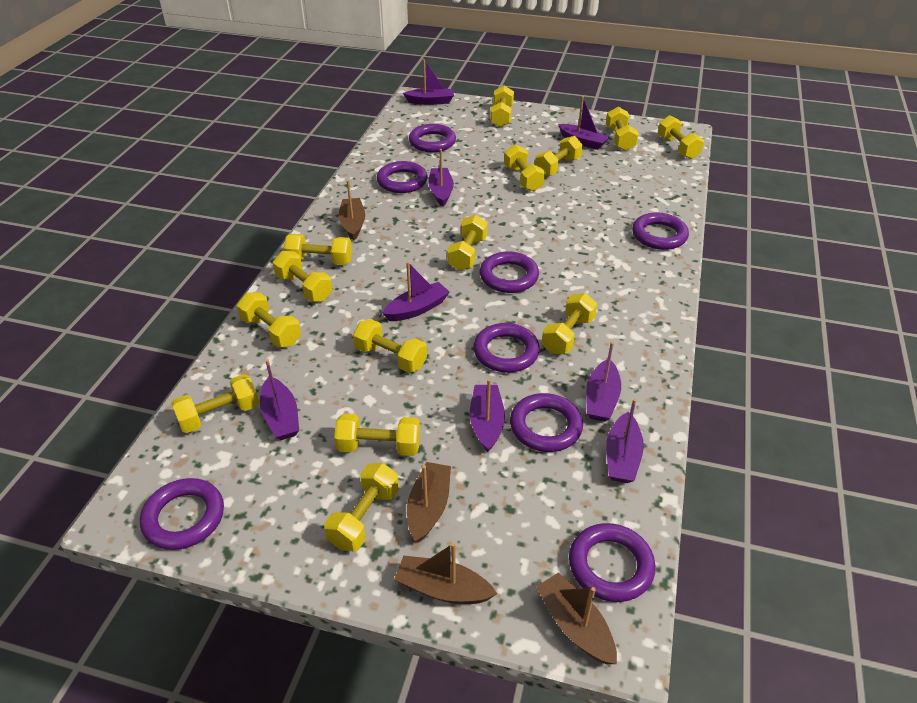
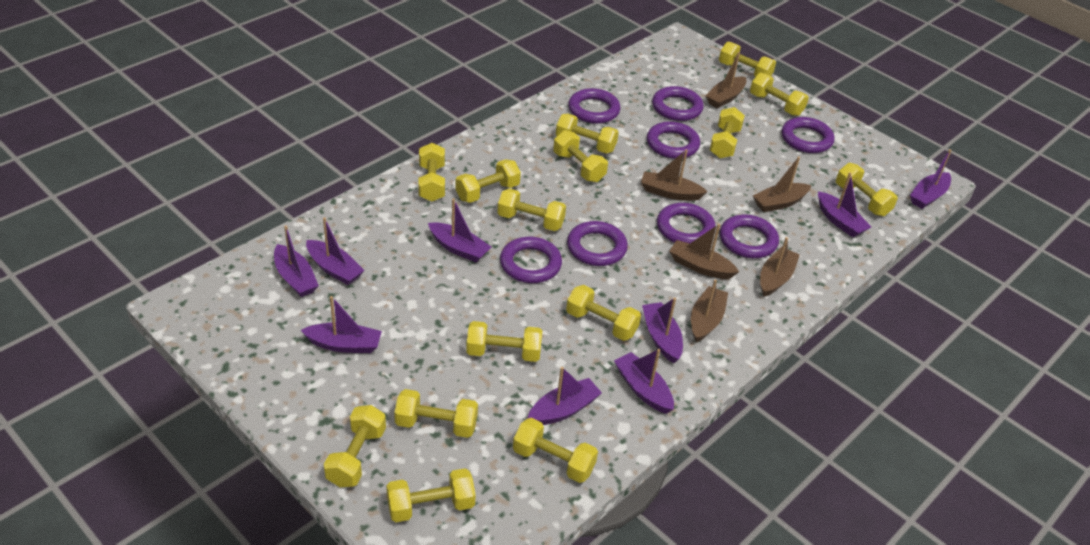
brown boat: [339,180,365,240] [394,543,497,604] [407,462,451,543] [536,573,617,664] = 4 -> [641,149,708,201] [669,224,739,279] [691,279,728,343] [705,52,747,108] [752,156,811,212] [760,237,800,297] = 6
purple boat: [260,360,299,440] [382,262,450,321] [403,59,454,105] [428,149,454,207] [470,379,505,452] [558,96,609,150] [586,342,621,422] [606,399,644,483] = 8 -> [274,225,319,297] [301,296,382,353] [306,217,365,285] [428,198,491,262] [527,367,602,425] [614,349,674,414] [642,298,683,363] [818,172,871,237] [910,149,952,209] = 9
yellow dumbbell: [171,374,259,433] [237,292,301,348] [273,251,333,302] [284,234,352,265] [324,463,399,552] [334,414,420,456] [353,319,427,373] [447,215,488,271] [490,85,514,127] [504,144,546,191] [535,136,583,176] [542,293,597,354] [606,107,639,151] [658,115,704,159] = 14 -> [324,405,386,487] [386,468,476,522] [394,389,478,438] [418,143,445,202] [455,159,521,203] [466,321,542,362] [497,188,566,231] [513,418,598,483] [553,130,608,182] [556,114,619,154] [566,285,641,341] [710,107,745,158] [719,42,776,77] [750,73,809,116] [836,163,898,216] = 15

